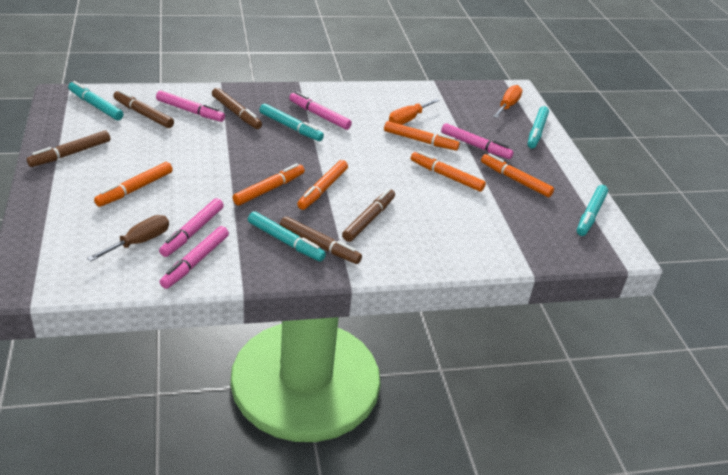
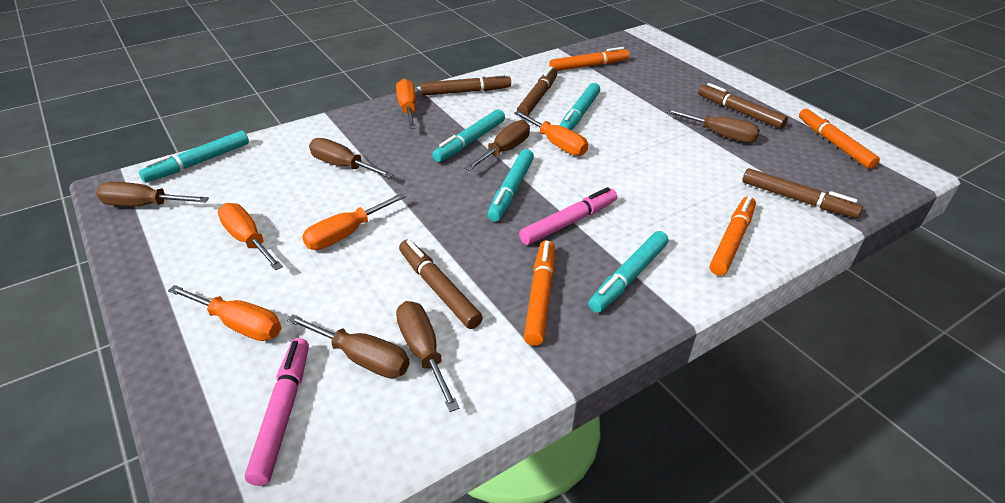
brown screwdriver: [87,215,169,262] = 1 -> [96,182,209,206] [287,314,410,378] [309,138,394,178] [396,301,460,412] [465,120,530,171] [666,109,760,143] = 6
orange marker: [94,162,173,207] [233,163,305,205] [297,160,348,210] [384,121,460,150] [411,151,486,192] [481,153,554,197] = 6 -> [524,240,555,346] [549,47,629,71] [710,196,756,276] [799,107,880,169] = 4
orange screwdriver: [389,98,440,125] [493,85,522,118] = 2 -> [168,285,281,341] [218,203,283,270] [302,193,406,250] [396,79,416,129] [514,111,588,156] = 5
pink marker: [156,90,225,122] [159,198,224,257] [160,226,229,289] [289,92,352,130] [441,123,514,159] = 5 -> [245,338,309,486] [519,187,617,245] = 2

